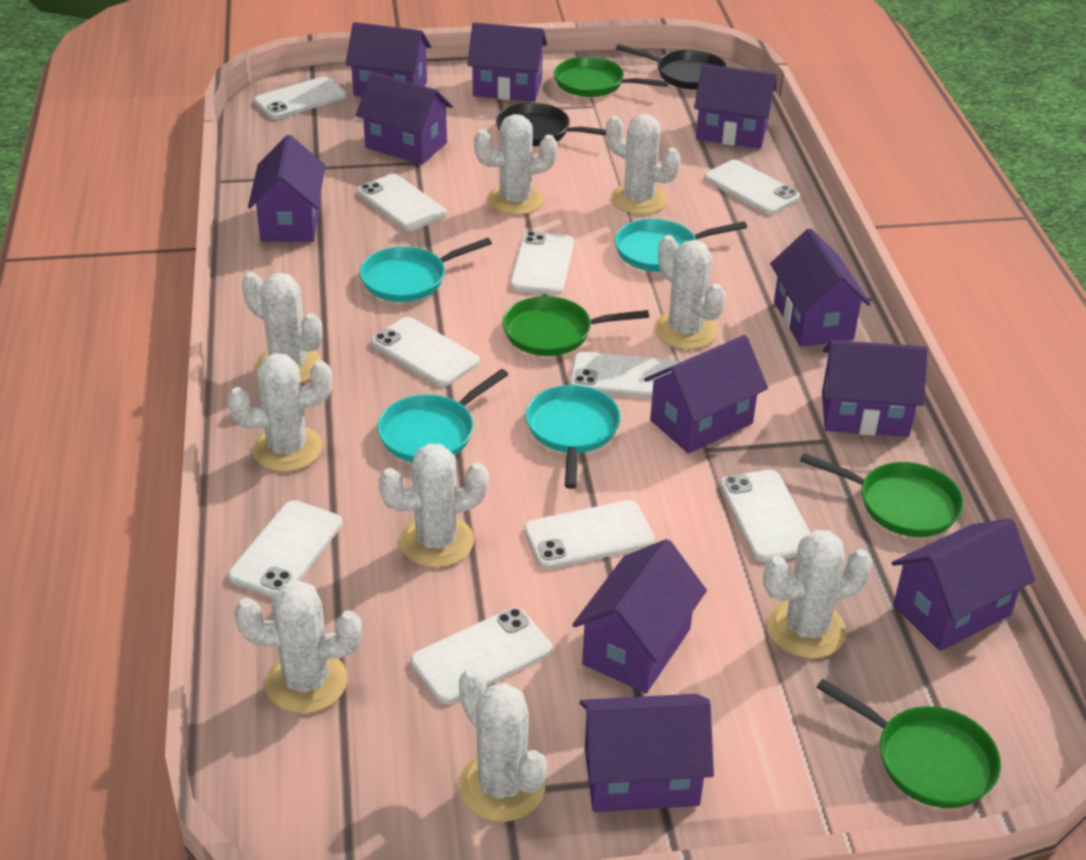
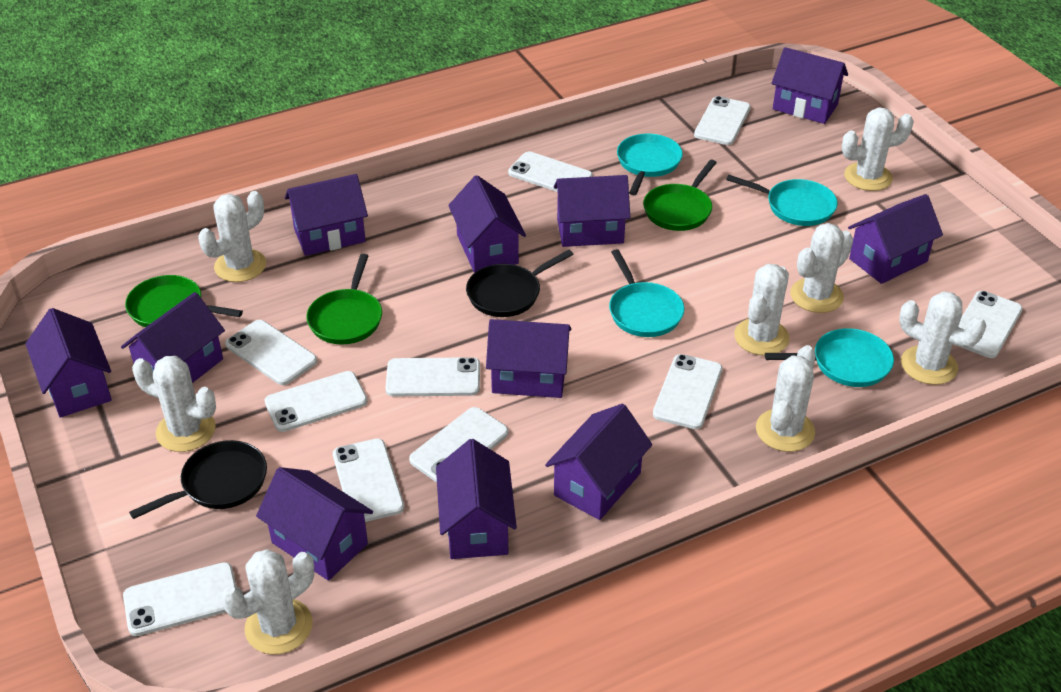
green pan: [502,296,649,356] [554,57,669,97] [800,453,964,537] [816,679,1001,808] = 4 -> [125,275,243,327] [306,254,382,345] [643,159,717,231] = 3
white cactus: [228,353,332,472] [234,580,362,714] [242,272,322,383] [379,444,489,568] [458,668,547,822] [474,114,557,215] [606,114,681,215] [654,235,726,349] [763,530,872,658] = 9 -> [132,356,216,452] [198,191,266,282] [221,549,314,655] [734,264,789,356] [756,345,816,452] [790,223,853,313] [842,108,914,191] [899,291,986,385] = 8

